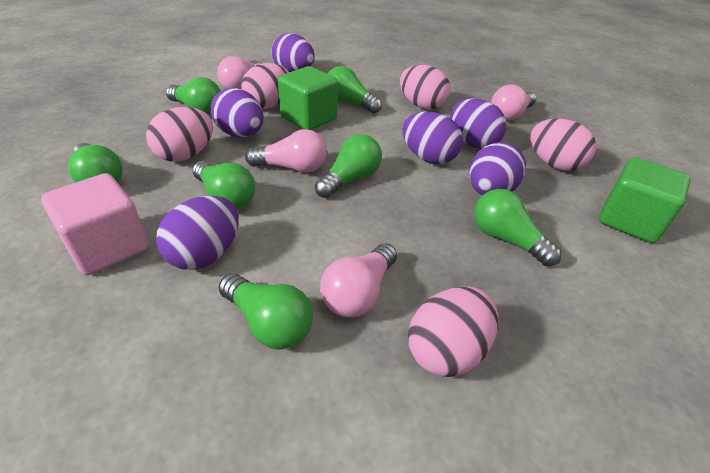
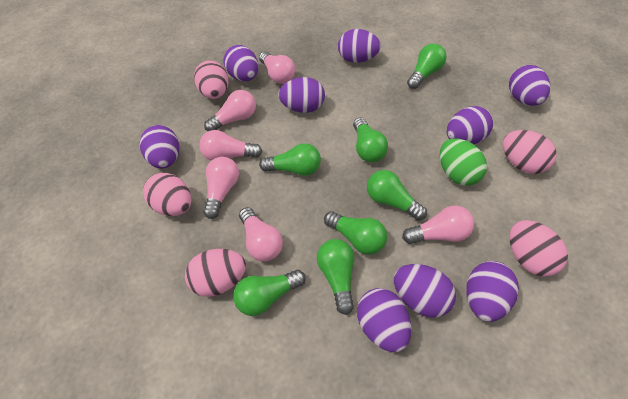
green cube: [278,66,338,130] [599,157,691,243] = 2 -> none = 0
green egg: none = 0 -> [440,138,487,186] = 1
pink cube: [41,173,148,275] = 1 -> none = 0
pink light bulb: [217,56,260,89] [245,129,327,173] [320,243,397,317] [491,85,536,121] = 4 -> [199,130,262,161] [203,157,239,219] [204,90,256,131] [239,207,283,262] [259,51,295,84] [402,206,474,244] = 6
purple egg: [156,196,239,270] [211,88,264,137] [272,33,315,72] [402,111,463,164] [450,98,507,149] [469,142,526,195] = 6 -> [139,125,179,168] [224,45,259,81] [278,77,325,113] [338,29,381,63] [357,288,411,352] [394,264,456,318] [447,106,493,144] [466,261,519,322] [509,65,551,106] = 9

